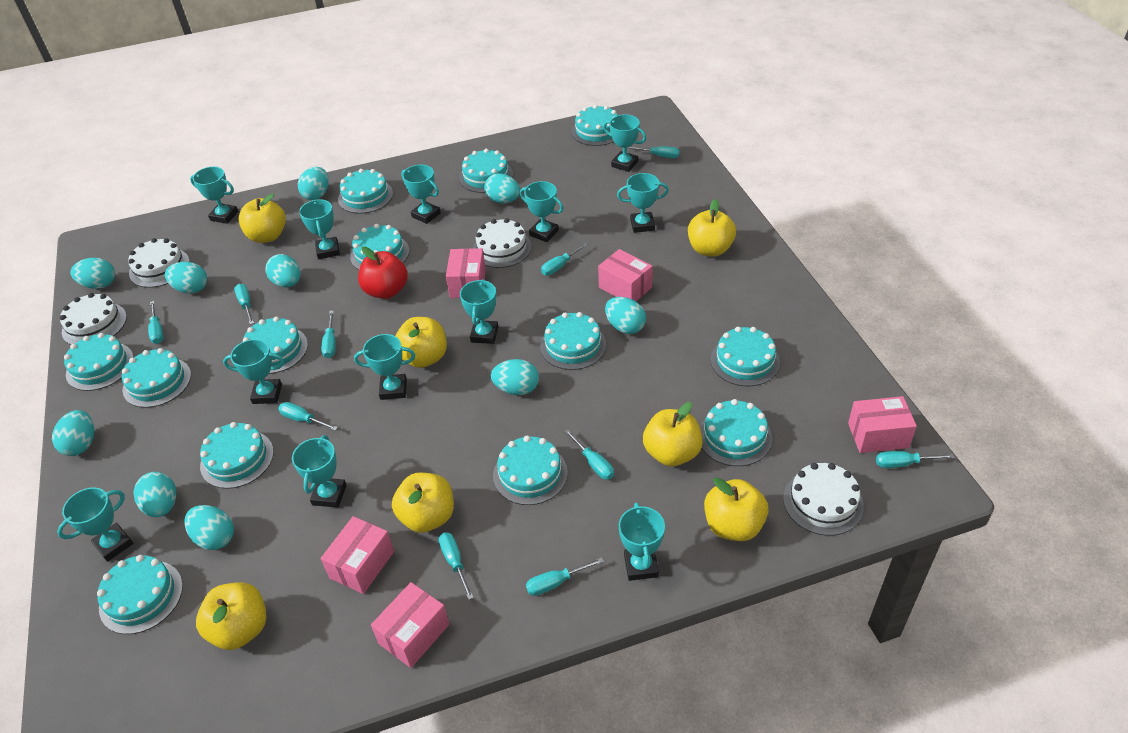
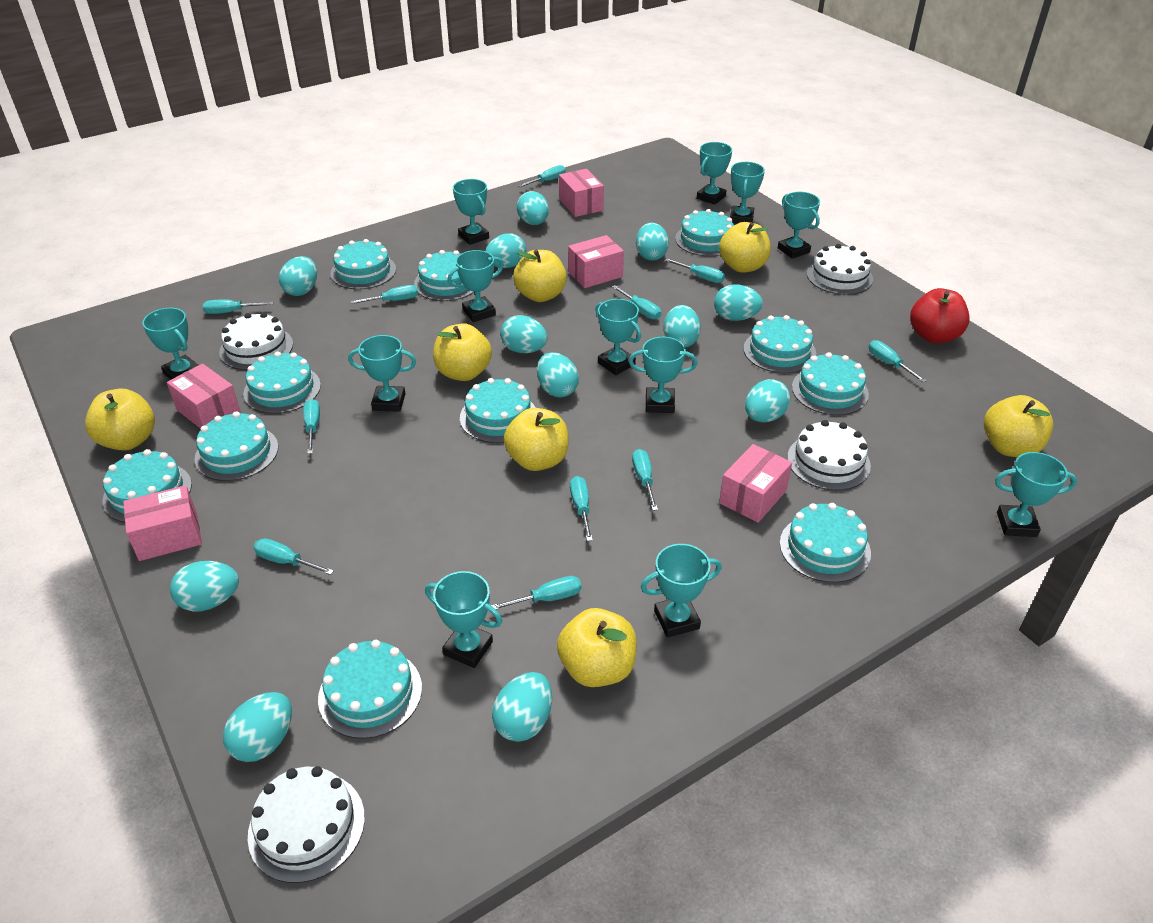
turquoise cake: [64,333,134,391] [97,555,183,634] [122,348,191,408] [200,422,274,489] [243,317,308,374] [338,169,393,214] [350,224,409,270] [459,149,513,193] [493,436,568,505] [540,312,606,370] [571,105,618,146] [700,399,772,466] [711,327,780,386] = 13 -> [102,449,192,523] [194,411,278,481] [243,351,321,414] [318,640,422,739] [331,239,396,289] [414,250,474,301] [460,378,536,443] [675,209,734,256] [743,315,816,373] [780,503,871,583] [792,352,869,415] = 11
turquoise egg: [52,410,94,456] [70,258,115,289] [133,472,176,517] [165,262,207,294] [184,505,234,550] [265,254,301,287] [298,167,329,200] [484,173,520,203] [491,359,539,395] [605,297,646,334] = 10 -> [170,561,239,612] [223,692,292,762] [279,256,317,296] [485,234,526,268] [492,672,552,742] [500,315,547,353] [517,191,549,225] [537,352,579,397] [636,222,669,261] [663,305,701,348] [714,284,763,321] [745,379,790,422] = 12
turquoise screwdriver: [148,301,164,344] [234,284,254,324] [278,402,338,431] [321,310,336,358] [439,532,474,600] [526,557,604,596] [541,243,588,276] [564,430,614,480] [627,146,680,158] [876,451,954,468] = 10 -> [203,300,273,314] [253,538,334,575] [303,399,320,454] [350,285,418,304] [491,576,581,610] [518,165,565,187] [570,476,593,541] [612,285,661,319] [632,449,658,511] [665,259,725,283] [869,340,927,383] = 11

